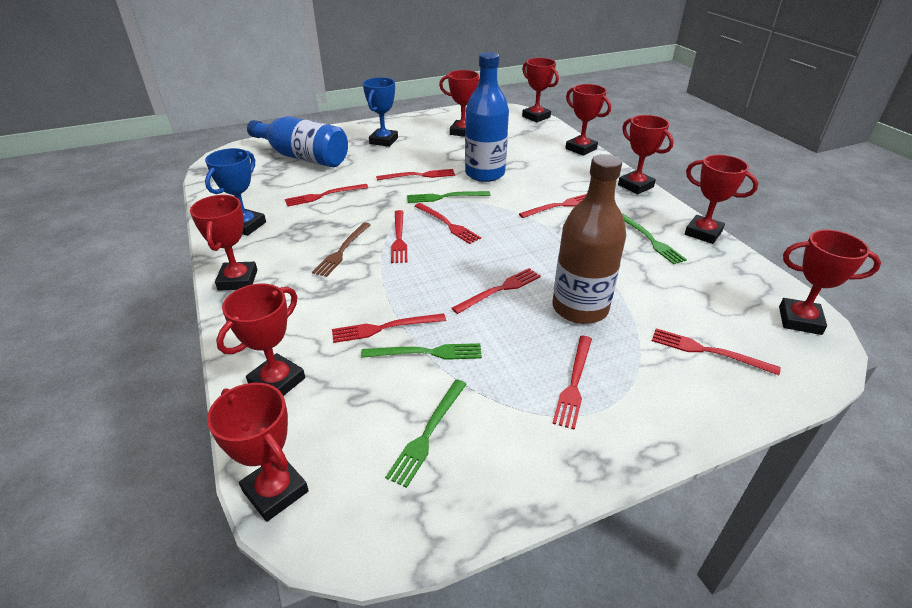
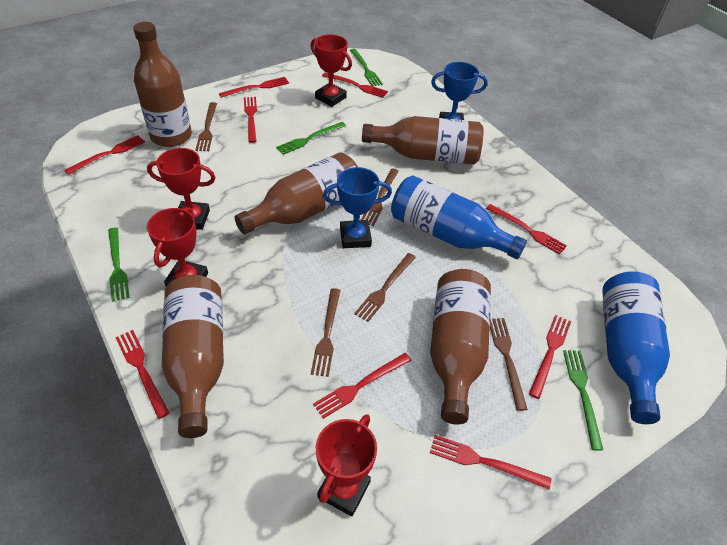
brown bottle: [552,154,626,324] = 1 -> [133,22,192,147] [162,275,224,438] [235,153,358,234] [362,116,484,164] [430,269,491,425] = 5
brown fork: [312,222,371,277] = 1 -> [196,102,217,151] [311,288,341,377] [354,253,416,322] [361,169,399,226] [490,318,528,411] = 5
red trophy: [190,195,257,291] [207,383,309,522] [216,283,305,396] [439,70,480,137] [522,58,559,122] [565,84,611,156] [618,115,674,194] [685,155,758,244] [779,230,881,335] = 9 -> [147,148,216,230] [147,207,208,286] [310,34,352,107] [316,414,377,517] = 4

